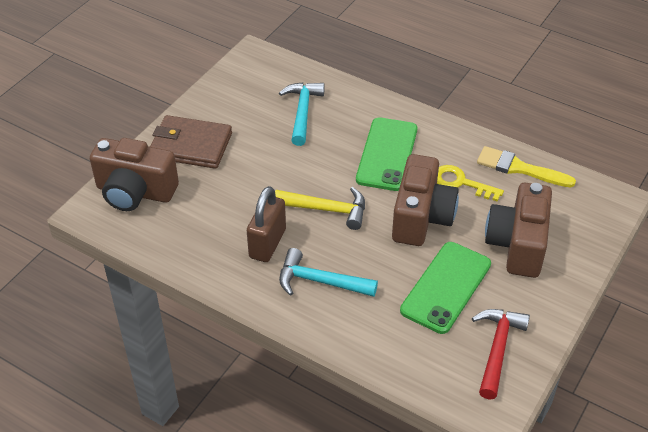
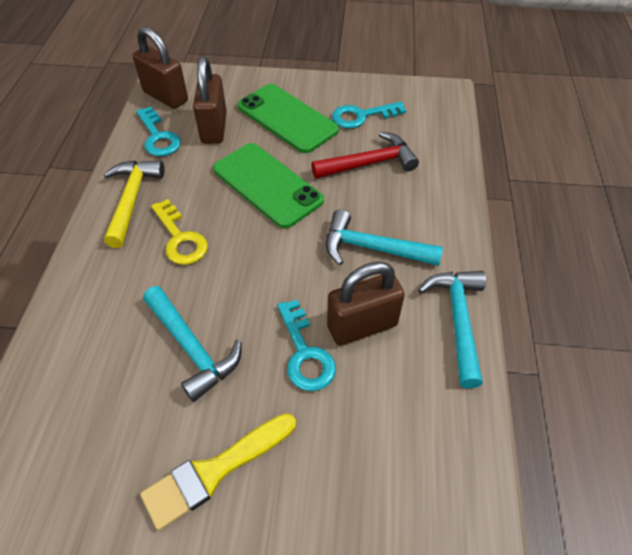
brown camera: [90,138,179,211] [392,154,459,246] [485,183,552,278] = 3 -> none = 0
brown padlock: [247,186,286,262] = 1 -> [133,27,188,109] [193,56,227,144] [327,262,405,345] = 3
brown wallet: [150,115,232,169] = 1 -> none = 0
turquoise hammer: [279,82,325,146] [279,248,378,297] = 2 -> [143,286,242,402] [326,210,443,266] [418,271,486,388] = 3
turquoise key: none = 0 -> [136,107,181,156] [277,300,336,391] [332,102,406,128] = 3

